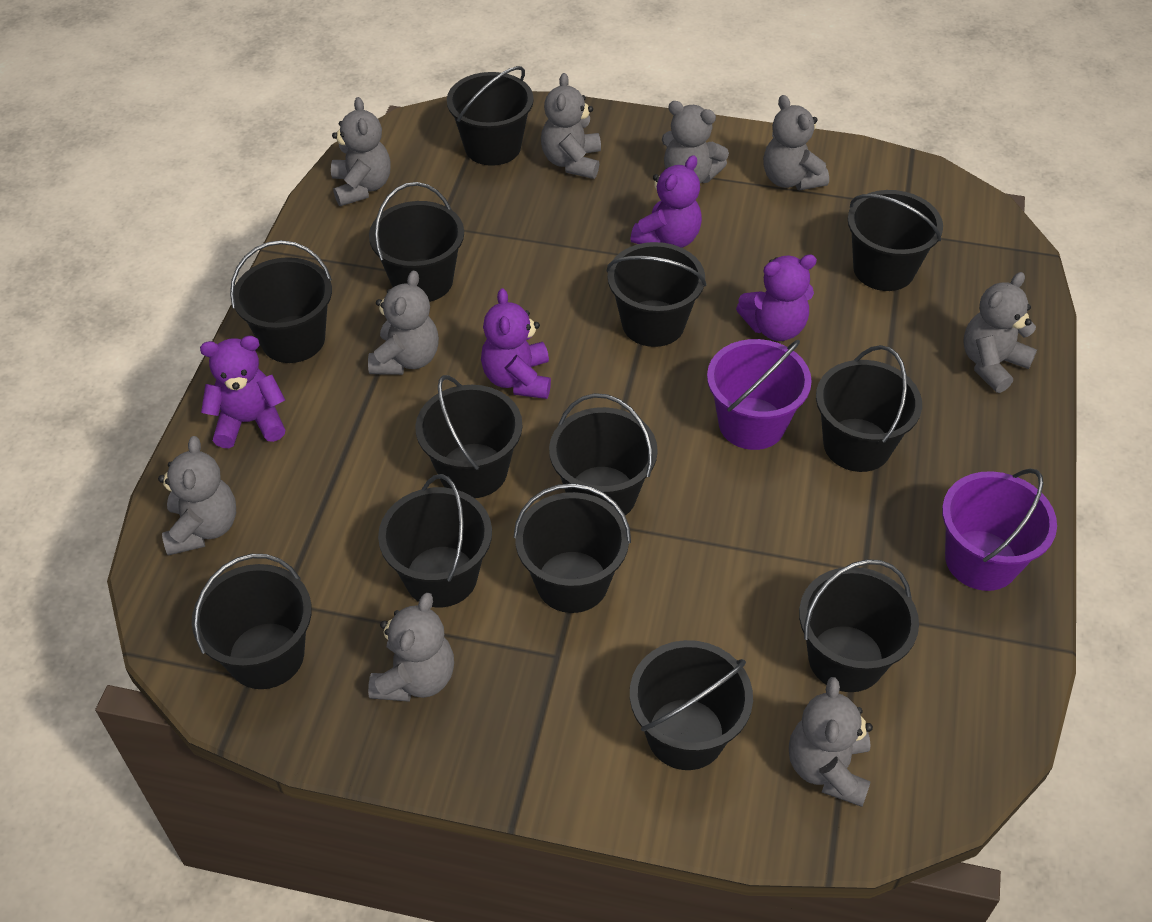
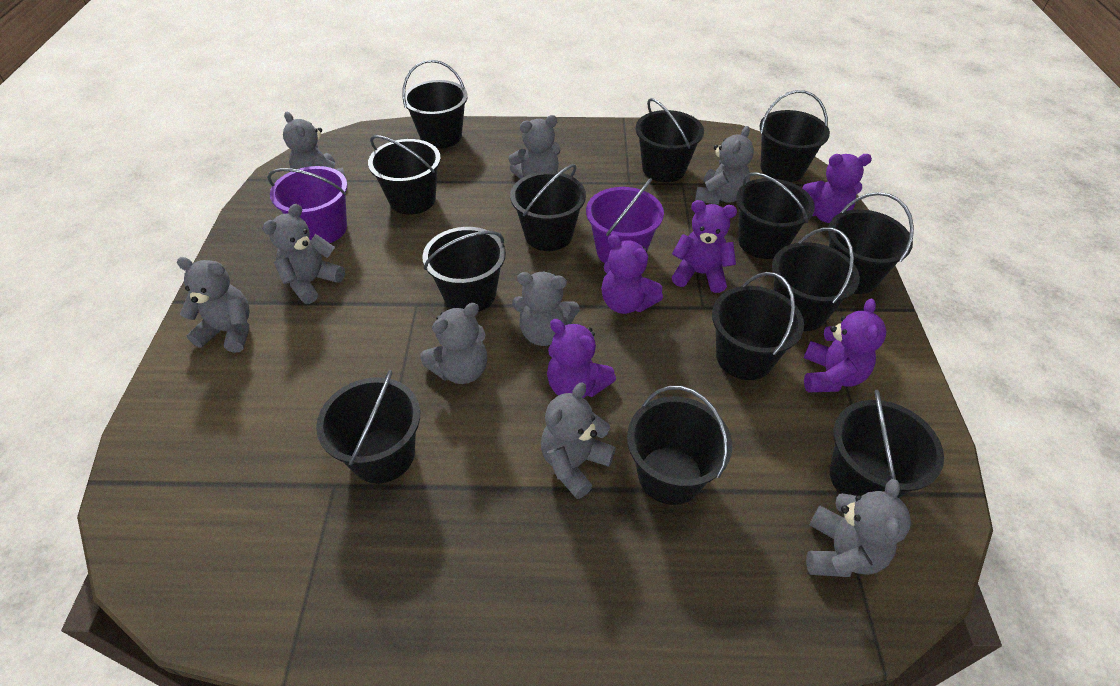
purple teddy bear: [200,336,285,448] [481,288,551,399] [630,155,702,248] [736,254,817,341] = 4 -> [547,319,616,398] [601,234,663,314] [671,200,737,293] [802,154,872,223] [804,299,886,393] = 5

